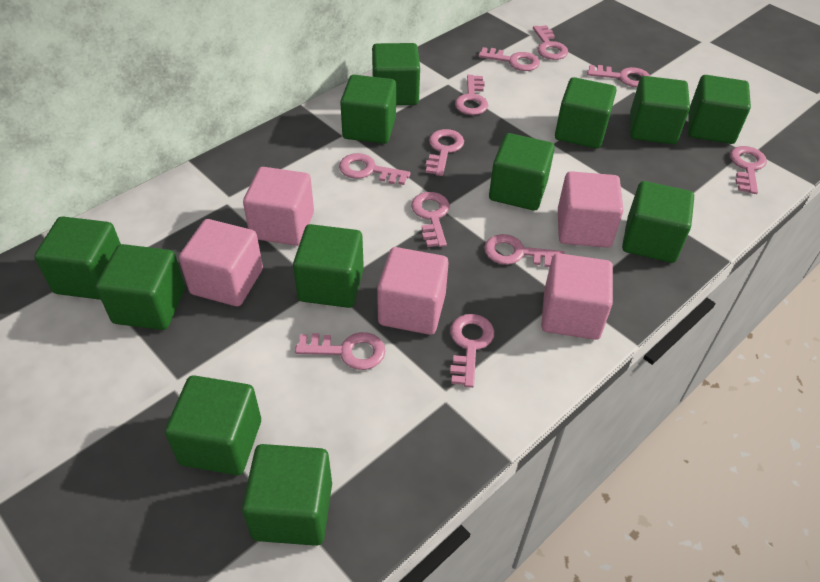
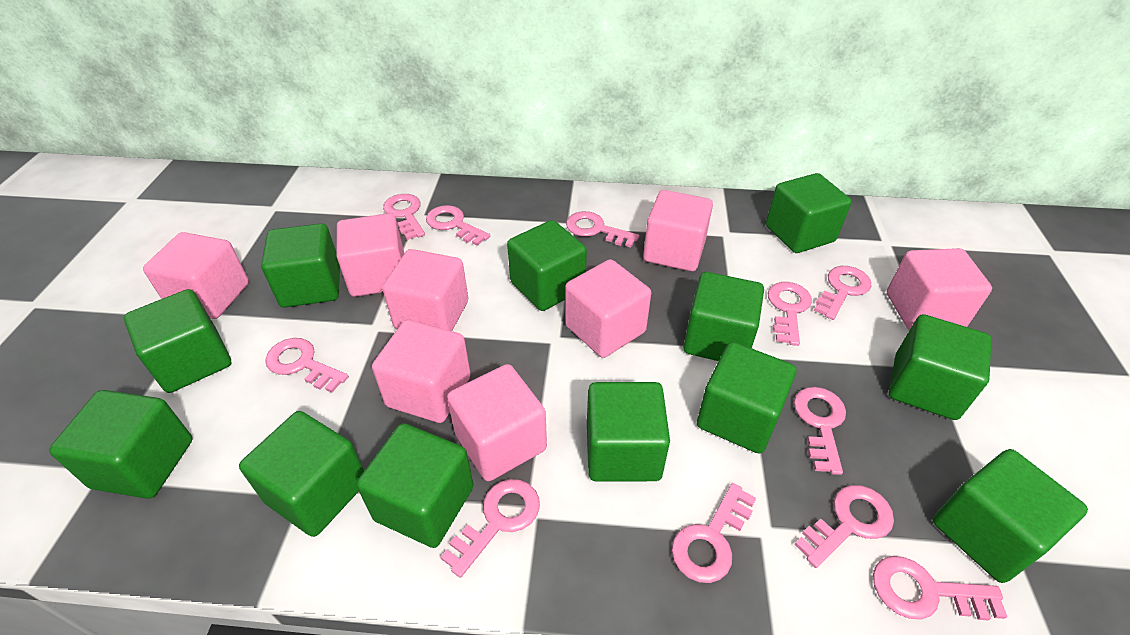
pink cube: [179,219,263,306] [243,167,314,246] [377,247,449,335] [541,253,613,340] [558,171,624,248] = 5 -> [143,232,249,319] [337,213,404,297] [372,320,471,423] [382,249,468,331] [447,364,547,481] [565,259,651,358] [643,190,713,271] [887,248,992,330] = 8

